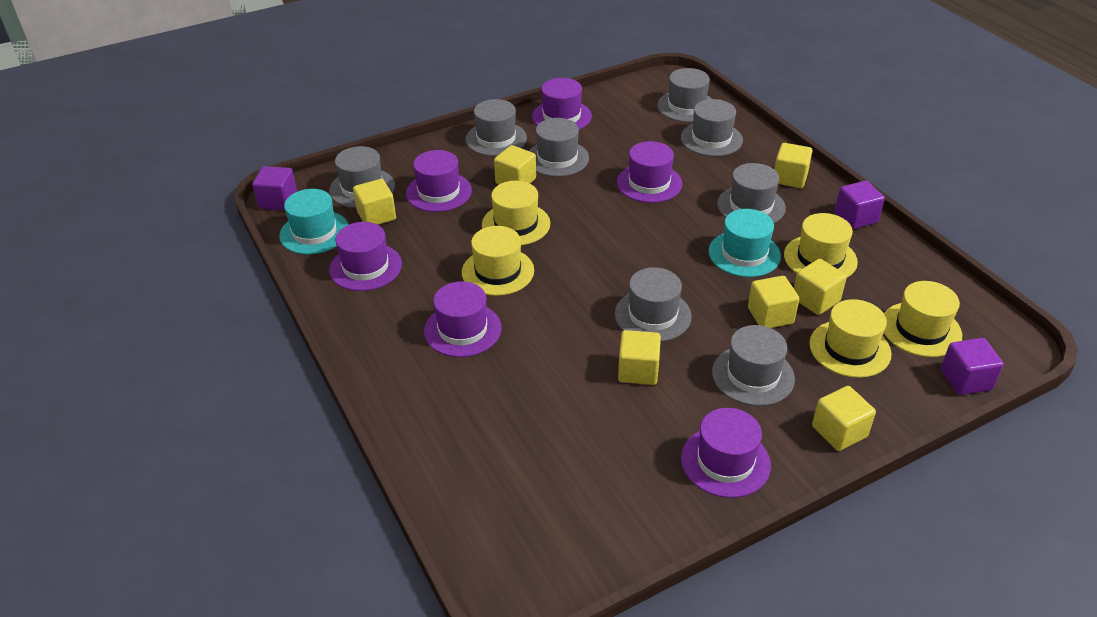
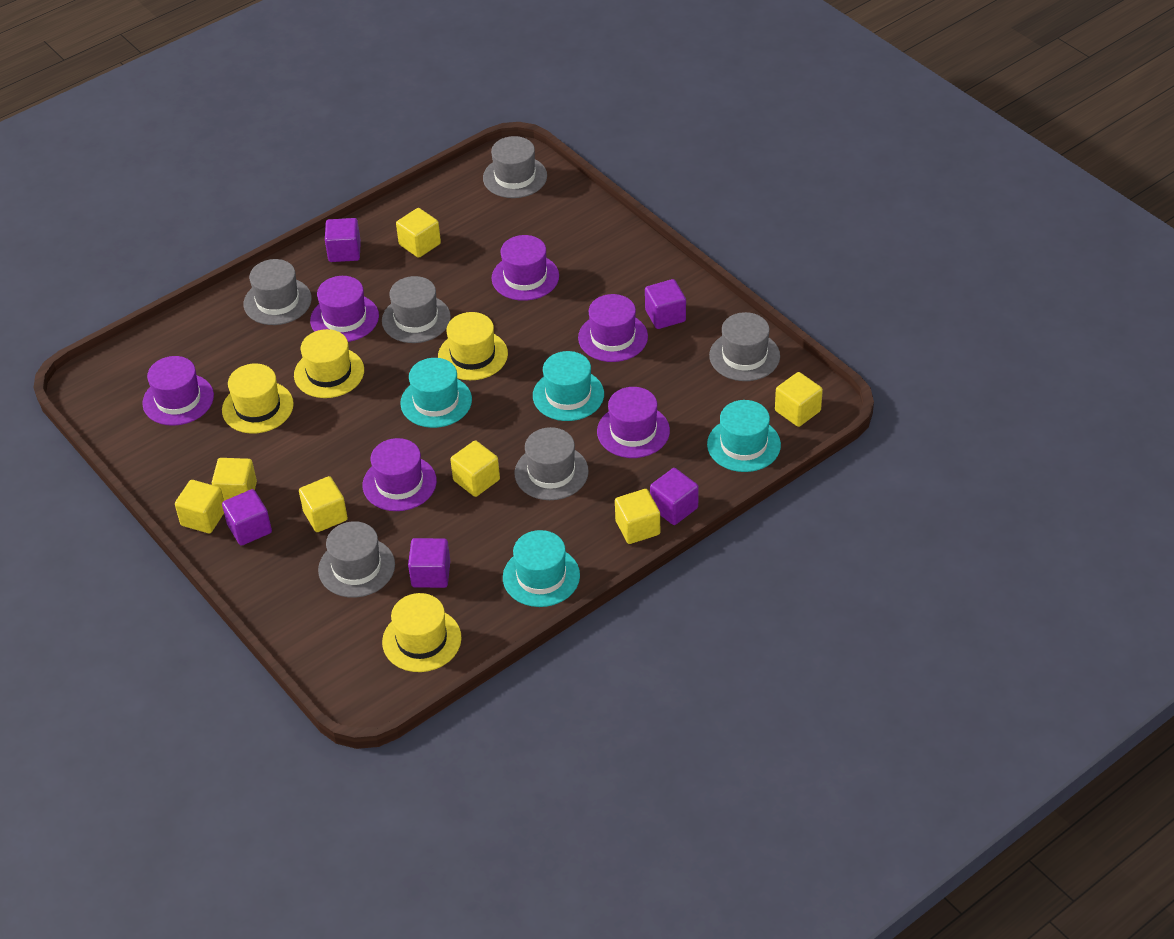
grey hat: [329,146,395,208] [465,99,527,156] [529,118,589,177] [615,267,692,342] [657,68,712,122] [681,99,743,156] [712,325,795,406] [717,163,786,223] = 8 -> [244,259,312,325] [318,521,395,598] [382,276,451,343] [483,136,547,198] [514,427,589,500] [709,312,780,381] = 6
purple cube: [252,166,297,210] [835,181,885,229] [941,338,1004,395] = 3 -> [222,489,272,546] [325,218,361,262] [408,538,450,588] [645,279,686,329] [650,468,699,525] = 5
turquoise hat: [279,189,349,254] [708,209,781,277] = 2 -> [400,358,472,428] [503,530,580,607] [533,351,604,421] [707,400,781,472] = 4
yellow hat: [462,226,534,296] [482,181,550,245] [784,213,858,277] [809,299,892,378] [884,281,962,357] = 5 -> [222,364,294,433] [294,329,364,398] [382,593,462,672] [438,312,508,380] = 4

